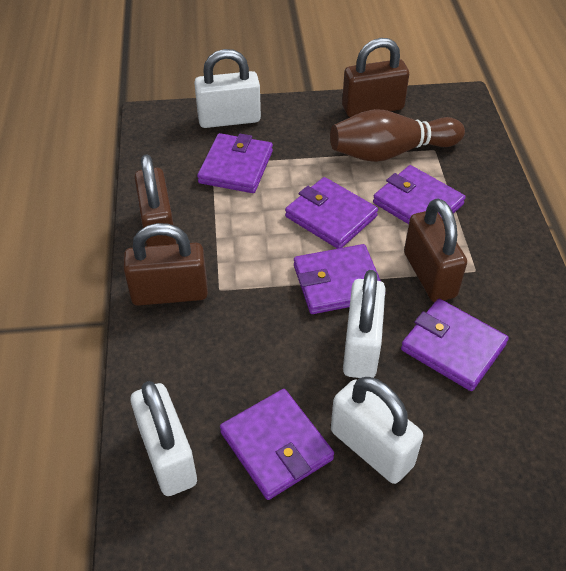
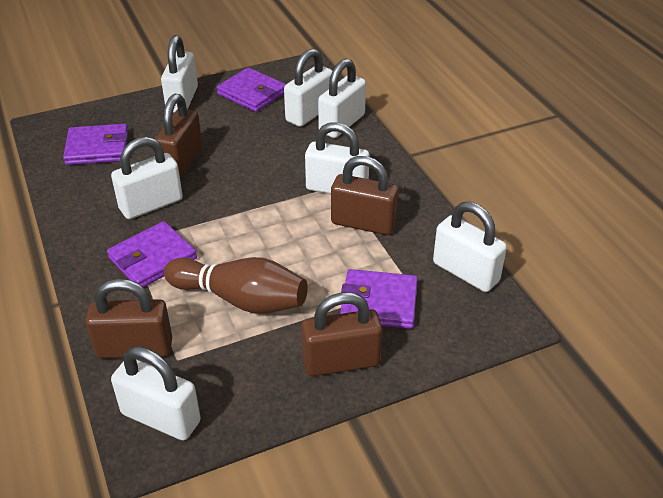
purple wallet: [197,133,273,193] [220,389,334,500] [285,177,378,249] [294,244,381,314] [373,165,466,224] [401,299,509,391] = 6 -> [63,124,128,165] [107,221,197,287] [216,68,286,112] [340,269,418,329] = 4
white padlock: [131,381,197,496] [194,49,261,128] [331,377,423,484] [343,270,386,378] = 4 -> [111,136,183,219] [111,346,201,440] [161,35,198,113] [284,49,332,127] [305,122,370,194] [318,58,366,138] [433,202,507,292] = 7

